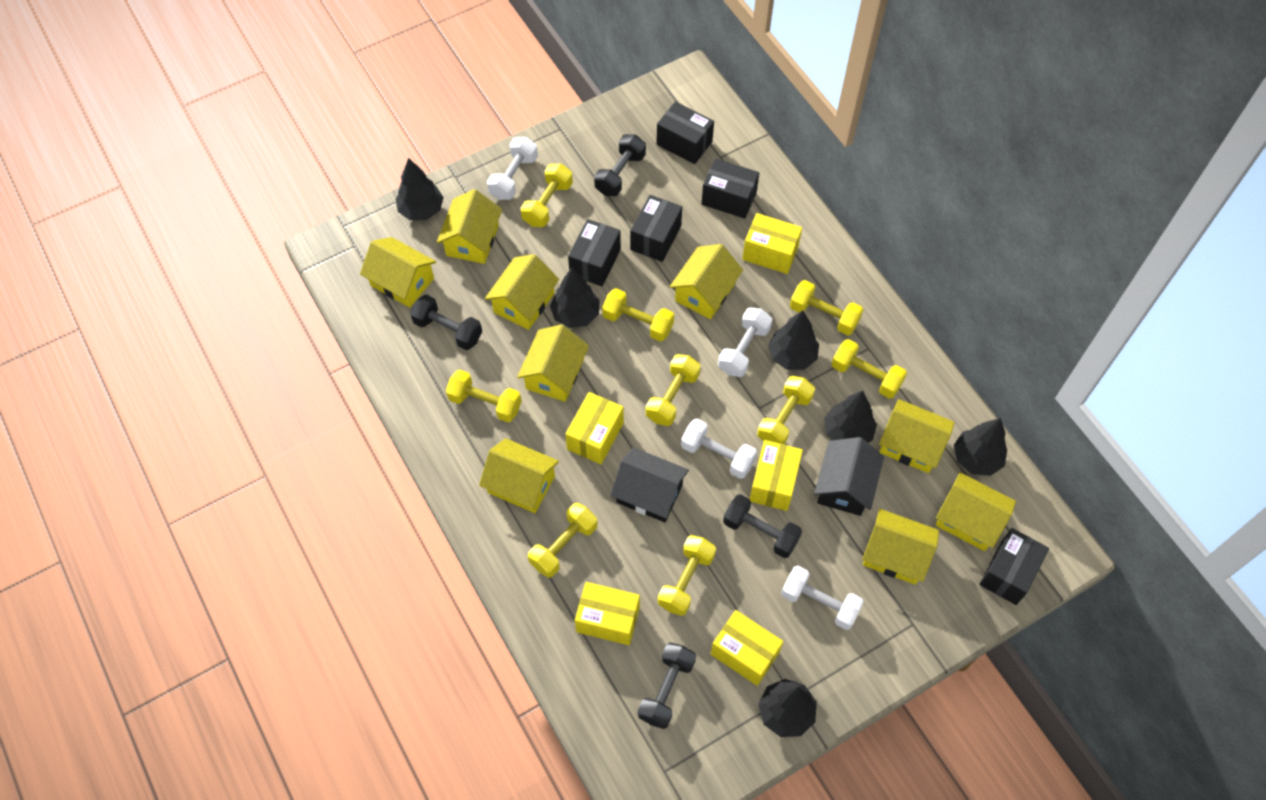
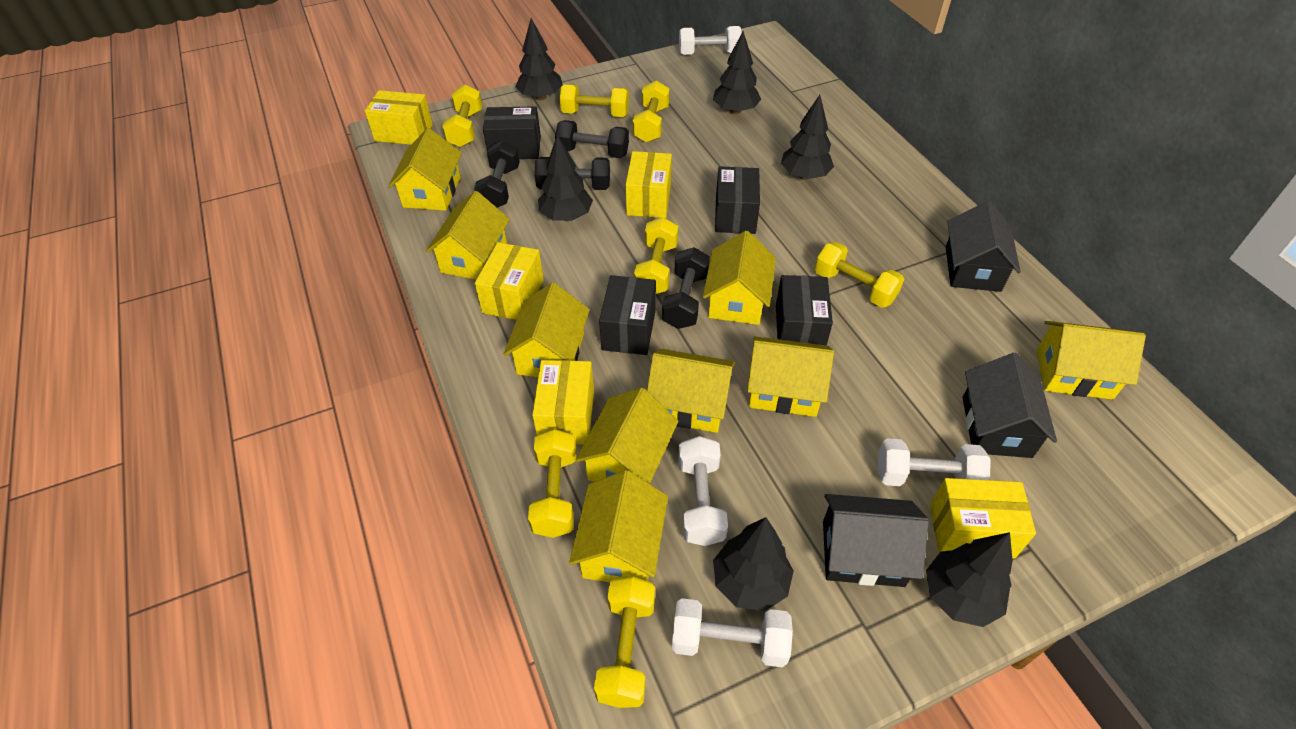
black box: [568,219,621,286] [630,195,682,262] [656,101,714,164] [701,158,759,219] [979,528,1049,605] = 5 -> [483,106,541,159] [599,275,656,355] [715,166,760,234] [776,275,833,345] = 4
black house: [610,448,689,522] [814,437,884,516] = 2 -> [823,494,929,587] [946,201,1021,292] [962,353,1057,458] = 3
yellow dumbbell: [446,370,522,422] [521,164,573,227] [528,503,597,578] [602,288,674,342] [646,354,701,426] [658,535,716,616] [757,376,815,444] [790,280,863,335] [832,339,907,399] = 9 -> [442,85,482,147] [528,429,577,538] [560,84,629,117] [594,576,655,708] [633,80,670,143] [634,217,678,294] [815,242,904,308] = 7

